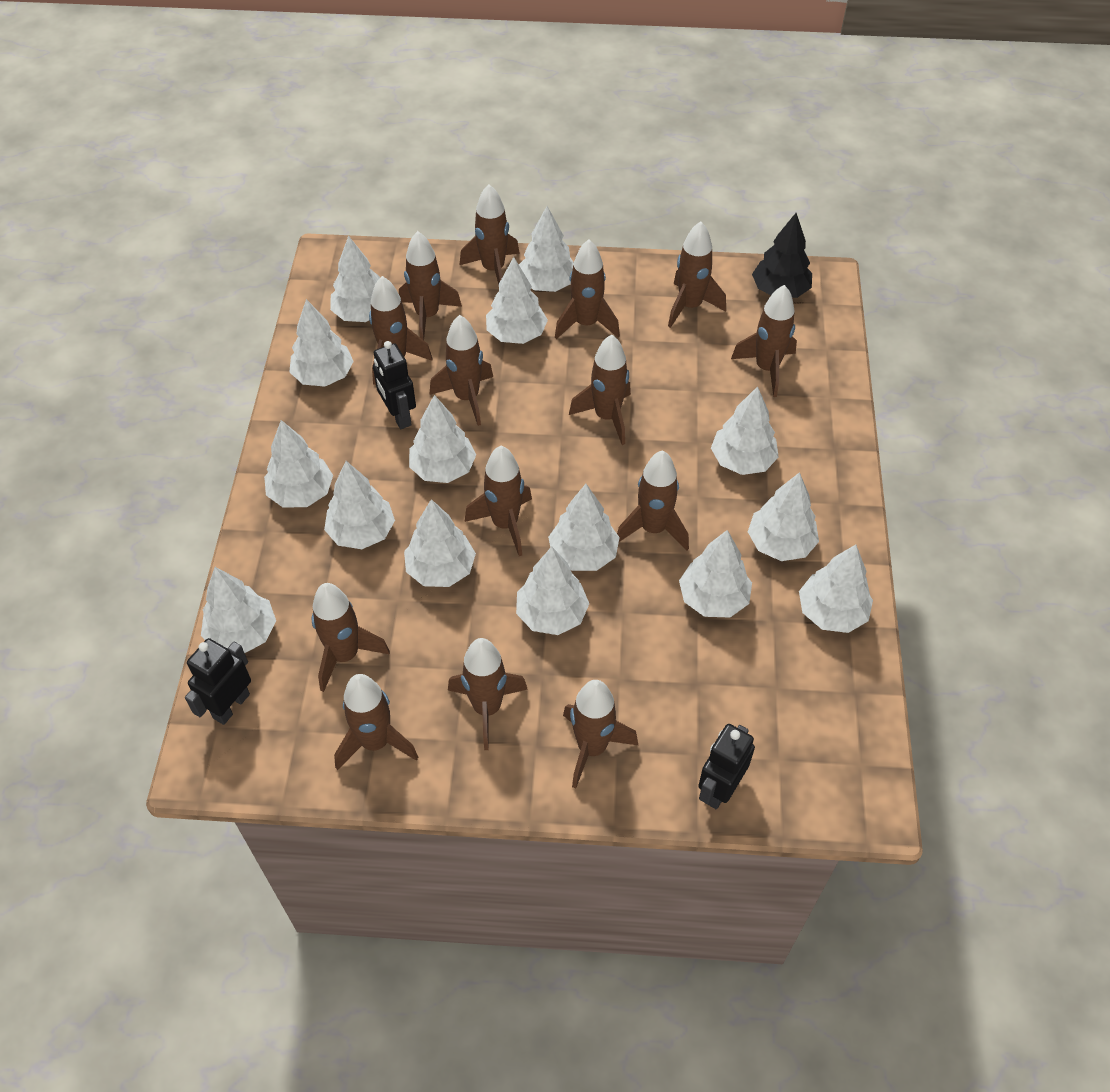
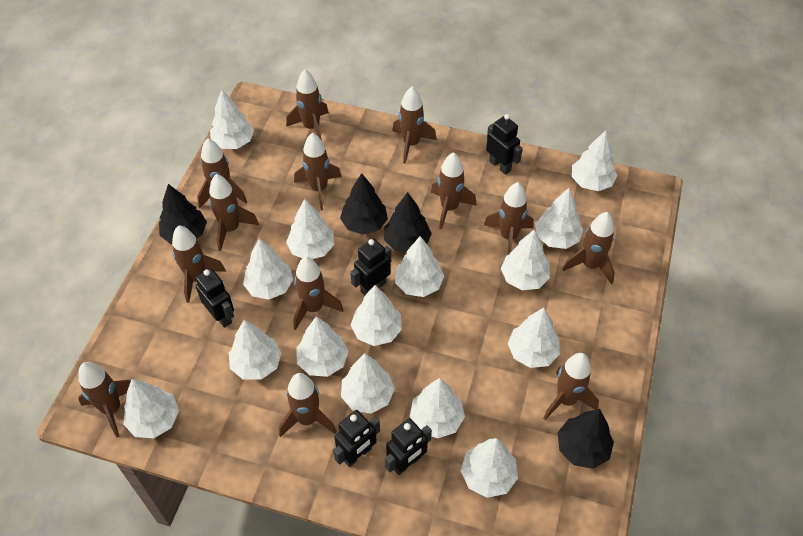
black robot: [185,638,251,725] [373,341,416,429] [698,724,755,809] = 3 -> [196,268,234,328] [333,410,380,467] [350,239,391,296] [385,418,432,475] [486,114,523,175] = 5
black tree: [752,213,812,298] = 1 -> [159,184,207,244] [340,173,388,234] [384,192,432,253] [558,409,614,469] = 4
brown rocket: [312,583,390,692] [334,674,418,770] [369,276,432,385] [399,231,462,340] [429,315,493,426] [448,638,528,750] [460,184,520,285] [465,446,532,556] [555,239,620,339] [563,680,638,789] [569,334,631,445] [617,450,689,551] [668,221,726,328] [731,285,797,397] = 14 -> [78,362,131,437] [172,226,226,303] [197,138,247,208] [209,174,259,251] [279,373,337,437] [286,70,329,141] [293,257,343,330] [294,133,342,210] [392,87,437,164] [431,152,477,229] [484,182,534,255] [543,353,599,420] [562,212,615,284] = 13

